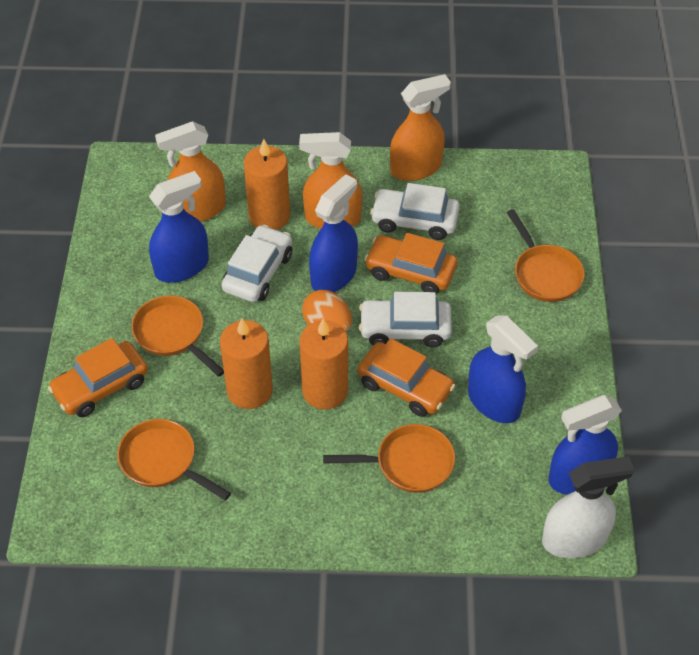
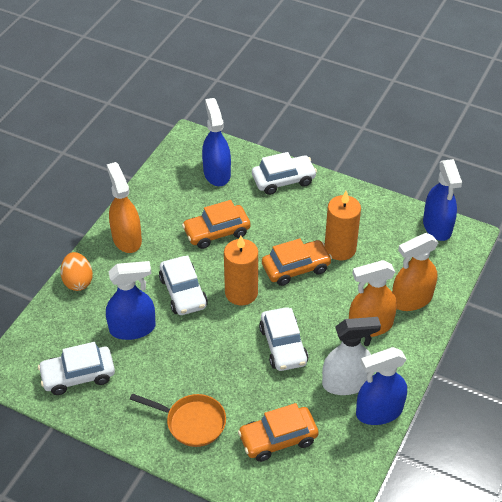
orange candle: [220,318,273,409] [244,139,290,230] [299,319,348,410] = 3 -> [224,235,258,305] [324,191,361,261] = 2
orange pan: [117,419,231,501] [131,295,224,377] [323,424,455,493] [507,209,585,302] = 4 -> [130,393,226,447] = 1
white car: [221,225,292,302] [359,292,452,348] [370,183,460,240] = 3 -> [38,342,115,395] [159,255,208,315] [252,152,317,195] [259,307,308,371] = 4

